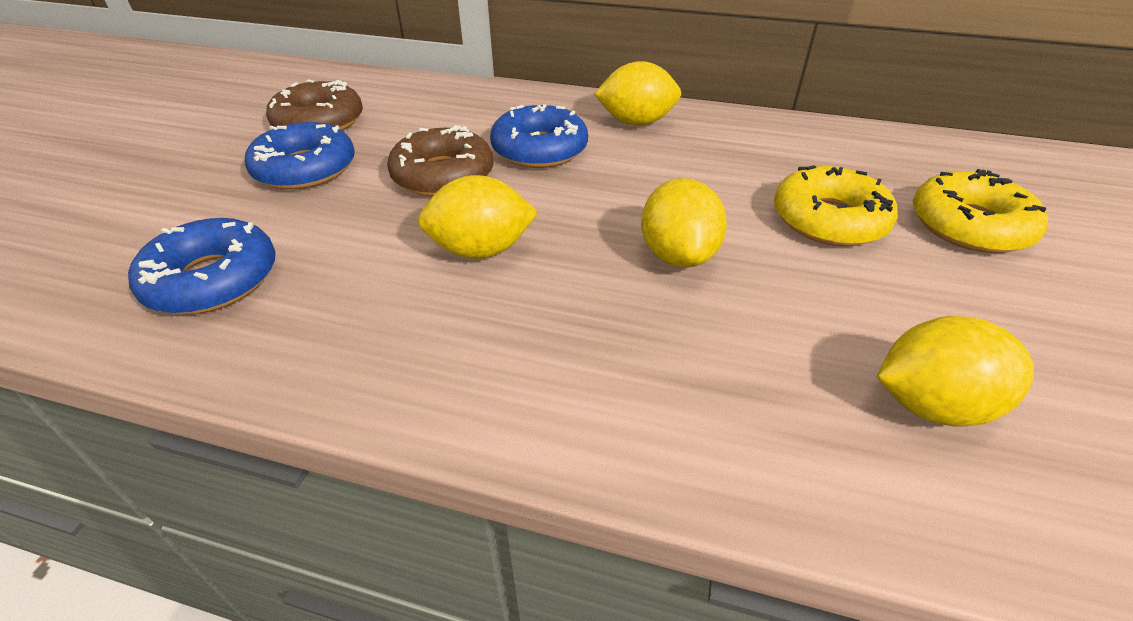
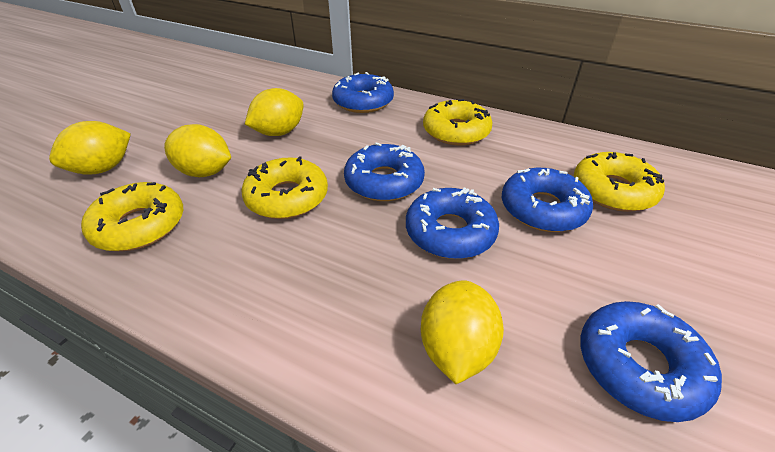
blue donut: [128,218,275,314] [245,122,355,190] [490,104,588,168] = 3 -> [332,72,394,113] [344,142,425,201] [406,187,499,259] [502,168,593,232] [580,301,722,422] = 5
brown donut: [266,79,363,131] [387,125,493,197] = 2 -> none = 0
yellow donut: [774,165,898,246] [913,169,1048,253] = 2 -> [81,182,183,251] [241,156,328,219] [423,99,492,145] [574,152,665,212] = 4

